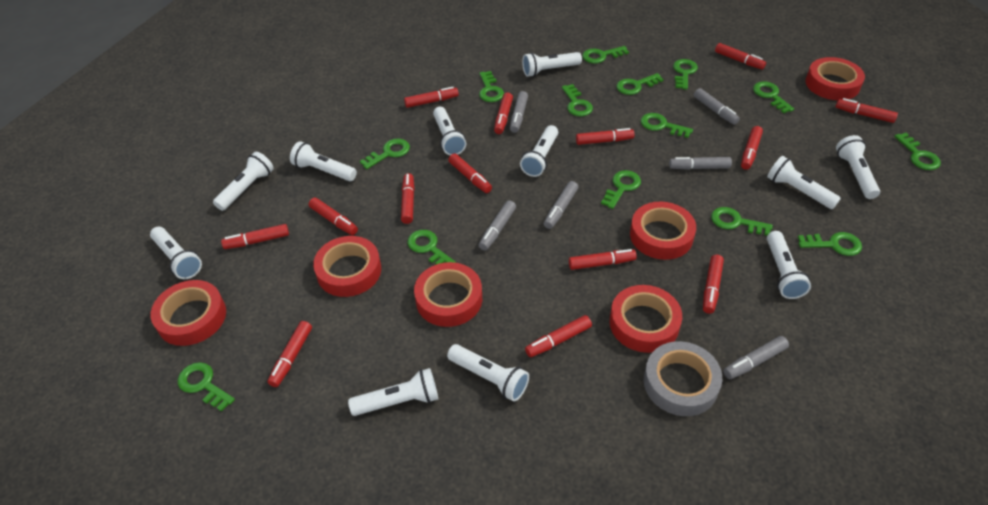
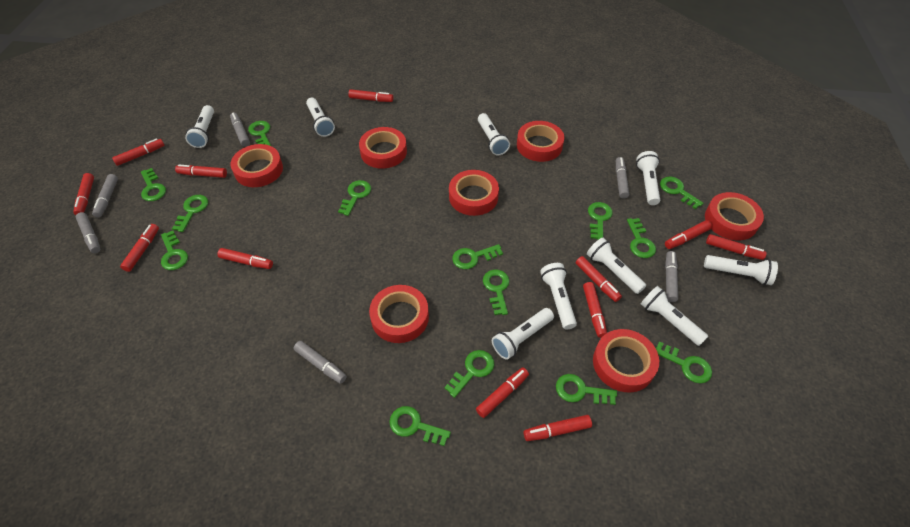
grey tape: [644,341,722,416] = 1 -> none = 0
red marker: [221,224,289,249] [267,321,312,387] [309,197,358,235] [401,173,415,224] [404,87,459,108] [448,153,492,193] [494,92,513,134] [525,315,592,357] [569,249,637,270] [576,128,635,145] [703,255,724,314] [715,43,766,70] [741,126,763,170] [835,98,898,123] = 14 -> [73,173,94,215] [112,139,165,166] [120,224,159,272] [175,164,227,178] [217,248,273,269] [348,89,393,102] [476,368,529,418] [524,415,592,441] [576,256,622,302] [583,282,607,338] [665,220,712,249] [706,234,767,260] = 12
red tape: [150,280,226,346] [313,236,381,297] [414,262,482,327] [610,285,682,353] [630,202,696,260] [806,57,865,100] = 6 -> [231,144,283,187] [359,127,407,169] [369,285,429,343] [449,170,499,216] [517,121,564,162] [593,329,659,393] [705,192,764,240] = 7
white flashlight: [150,227,202,279] [213,152,274,211] [290,141,357,181] [348,368,438,416] [433,107,466,155] [447,344,529,402] [520,125,558,177] [522,52,582,77] [767,156,841,209] [767,231,811,299] [836,135,880,199] = 11 -> [185,105,214,148] [306,98,335,137] [478,113,510,156] [492,308,554,360] [540,263,577,330] [587,238,646,294] [636,151,660,205] [641,286,708,346] [704,255,778,285] = 9

